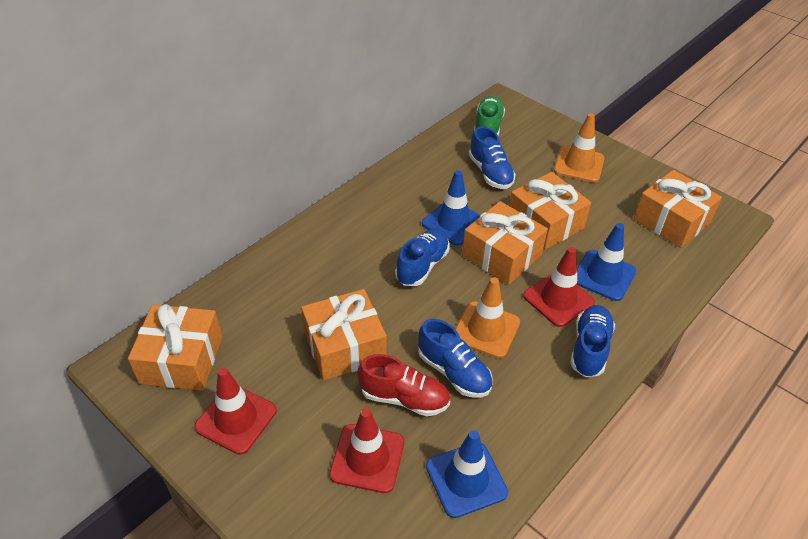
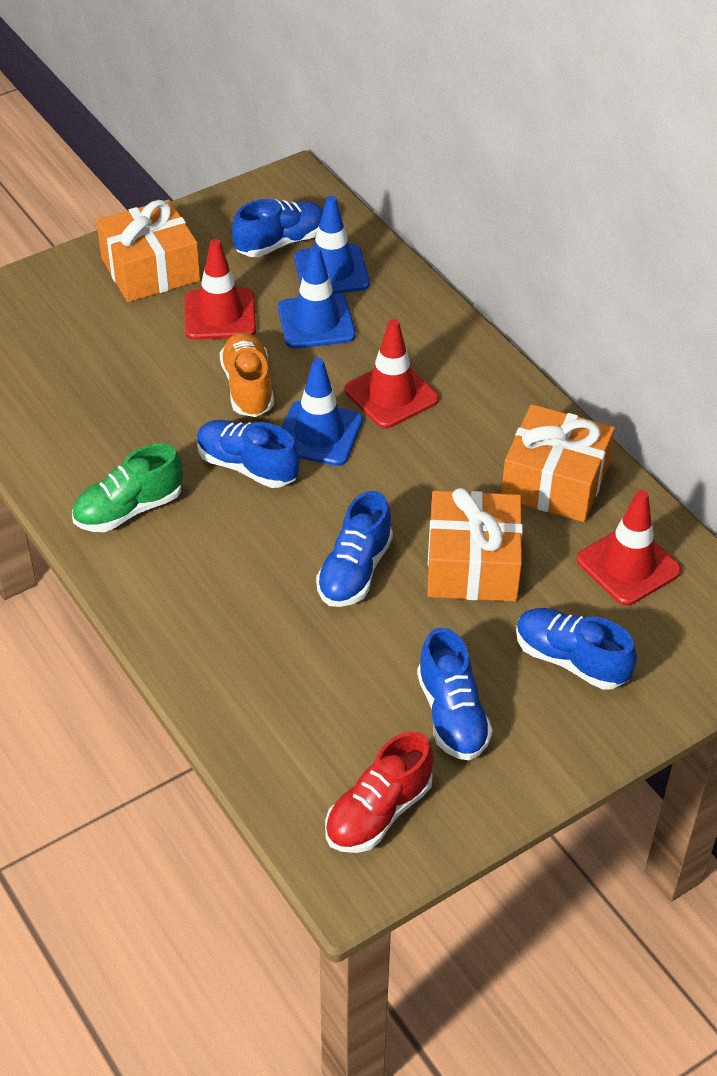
blue shoe: [395,228,450,286] [418,319,493,398] [469,126,516,189] [570,305,615,377] = 4 -> [197,420,300,488] [232,199,323,257] [316,491,393,607] [417,628,493,760] [516,608,637,690] = 5
orange gift: [128,304,222,391] [301,289,387,381] [462,201,548,285] [509,172,591,250] [634,170,722,248] = 5 -> [96,199,200,302] [427,488,523,601] [501,404,615,522] = 3
orange shoe: none = 0 -> [220,332,274,417] = 1
orange traffic cone: [455,277,520,358] [554,113,604,183] = 2 -> none = 0

